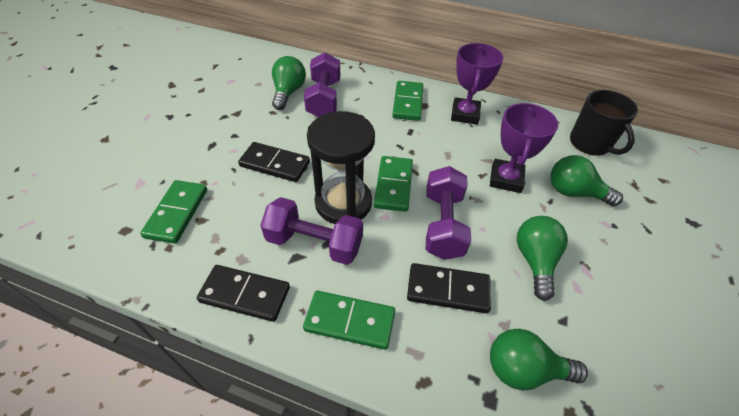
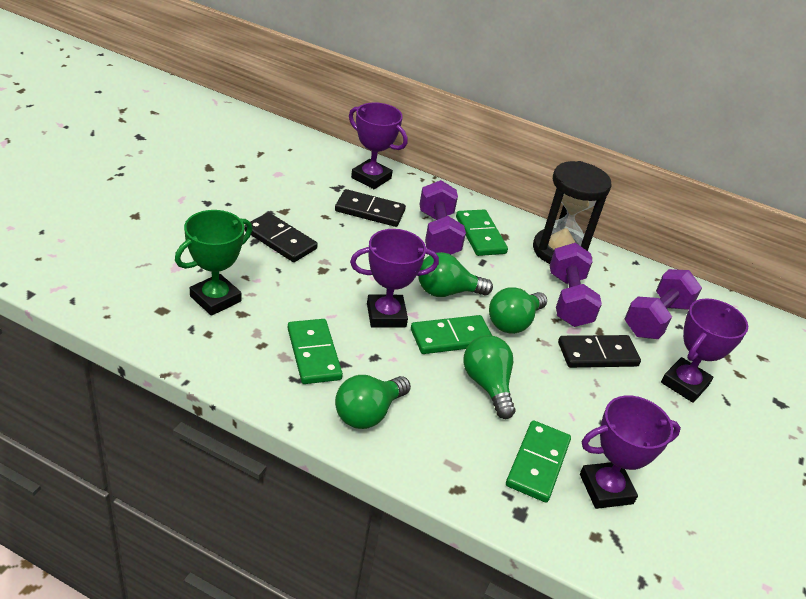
black mug: [570,90,638,156] = 1 -> none = 0
green trophy: none = 0 -> [175,210,252,316] = 1
purple trophy: [451,43,503,125] [490,103,558,193] = 2 -> [349,102,407,189] [350,229,439,327] [580,395,681,509] [661,298,748,403] = 4

